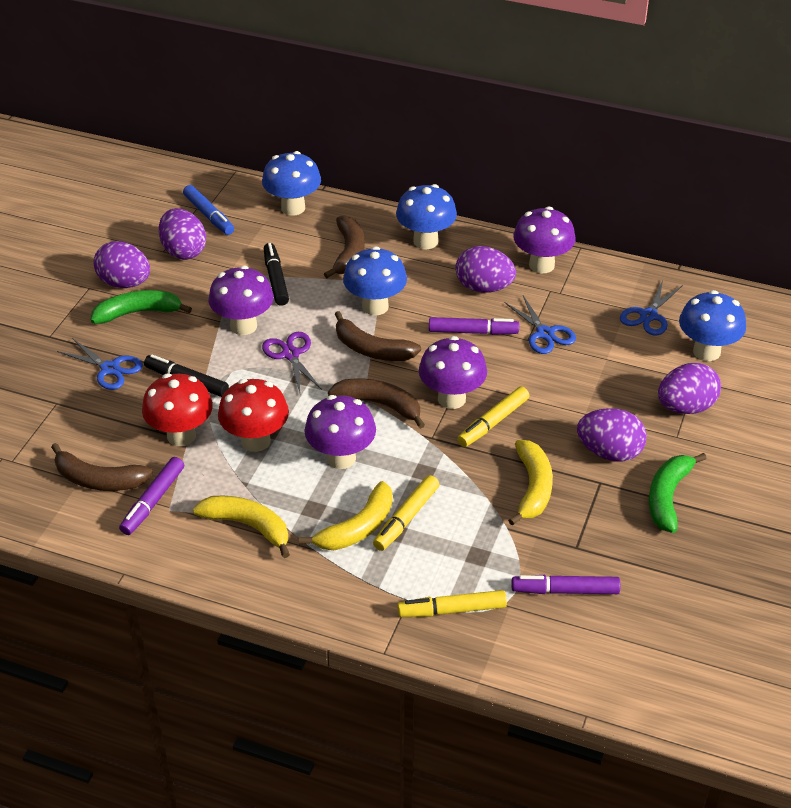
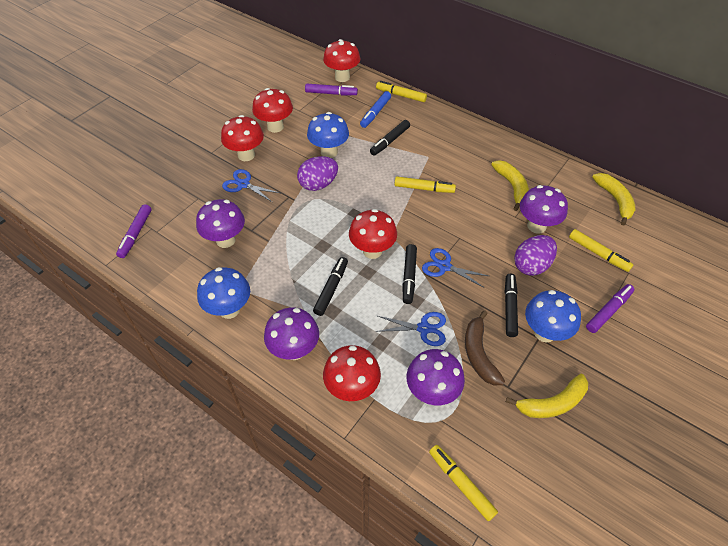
black marker: [144,355,229,397] [264,243,289,306] = 2 -> [313,257,348,316] [370,120,410,155] [403,244,417,304] [505,273,518,337] = 4
blue mushroom: [262,151,321,216] [343,246,407,316] [396,184,457,249] [679,290,746,361] = 4 -> [197,267,250,319] [307,112,349,158] [525,290,581,343] = 3
brown banana: [51,443,153,491] [324,216,365,278] [328,379,425,429] [335,311,421,361] = 4 -> [465,310,505,385] = 1
green banana: [91,290,192,324] [649,453,707,533] = 2 -> none = 0
purple egg: [94,241,150,288] [159,208,206,260] [455,246,516,293] [577,408,647,462] [658,363,721,414] = 5 -> [297,156,338,191] [514,235,557,276] = 2
purple scissors: [262,332,322,393] = 1 -> none = 0
red mushroom: [142,373,213,446] [218,379,289,452] = 2 -> [221,115,264,161] [252,88,293,133] [323,39,360,82] [323,345,381,401] [349,209,397,259] = 5
yellow marker: [373,475,439,551] [397,590,507,617] [457,387,529,447] = 3 -> [376,81,427,102] [394,176,456,193] [429,445,498,521] [569,229,633,272] = 4

